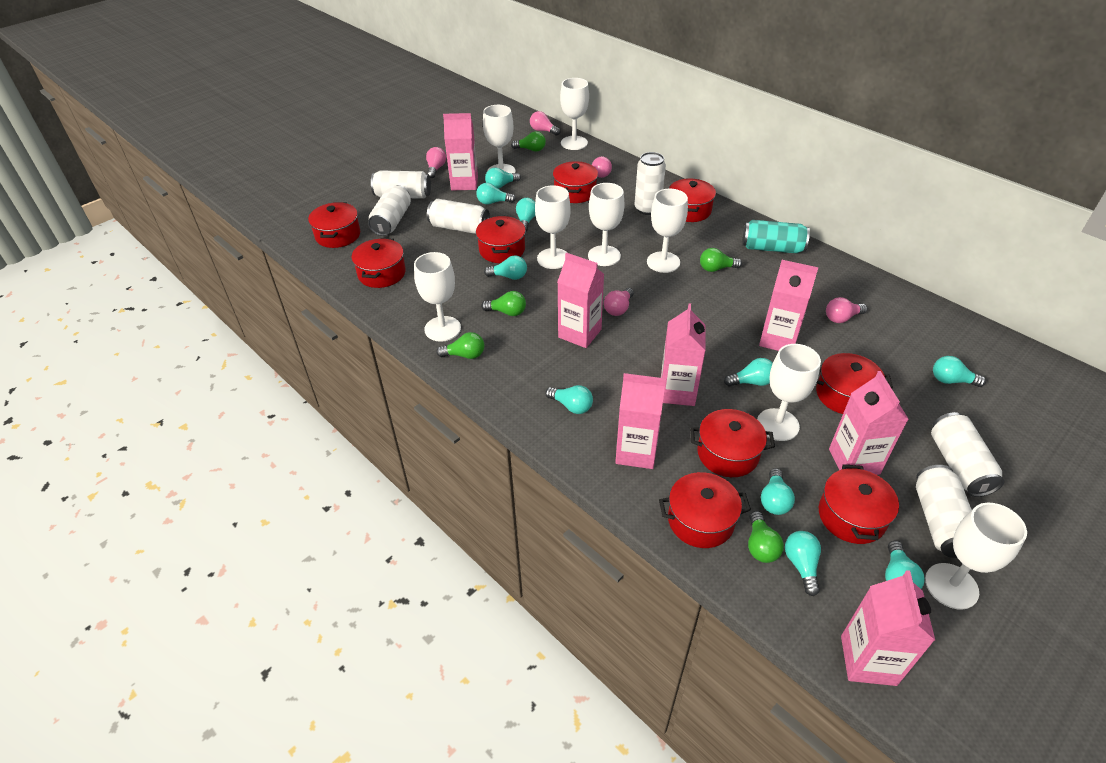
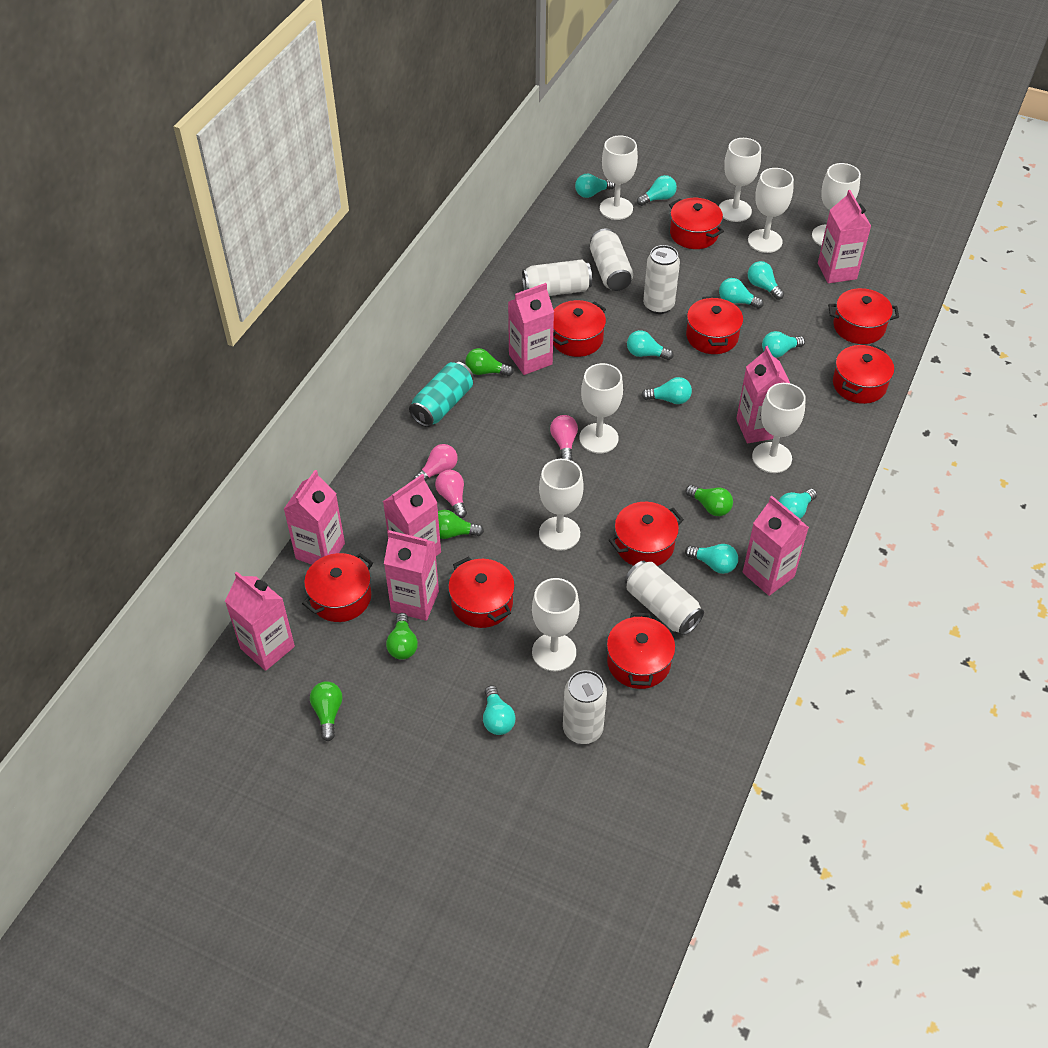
pink carton: [443,113,478,191] [557,252,604,348] [615,373,666,469] [661,303,706,406] [759,260,818,351] [829,371,909,475] [841,570,935,686] = 7 -> [225,571,295,671] [284,470,345,565] [383,474,441,556] [384,530,439,621] [508,283,554,375] [736,346,790,443] [742,496,809,596] [818,190,871,283] = 8
pink light bulb: [426,147,446,178] [530,111,560,136] [592,156,612,178] [604,288,634,316] [826,297,867,323] = 5 -> [413,444,458,481] [435,470,467,518] [550,415,578,461] = 3
white can: [368,185,411,236] [371,170,431,199] [427,199,490,234] [634,152,666,215] [916,465,972,558] [931,412,1004,497] = 6 -> [522,260,592,296] [563,670,607,744] [590,228,633,291] [625,561,704,635] [643,245,680,314] = 5

